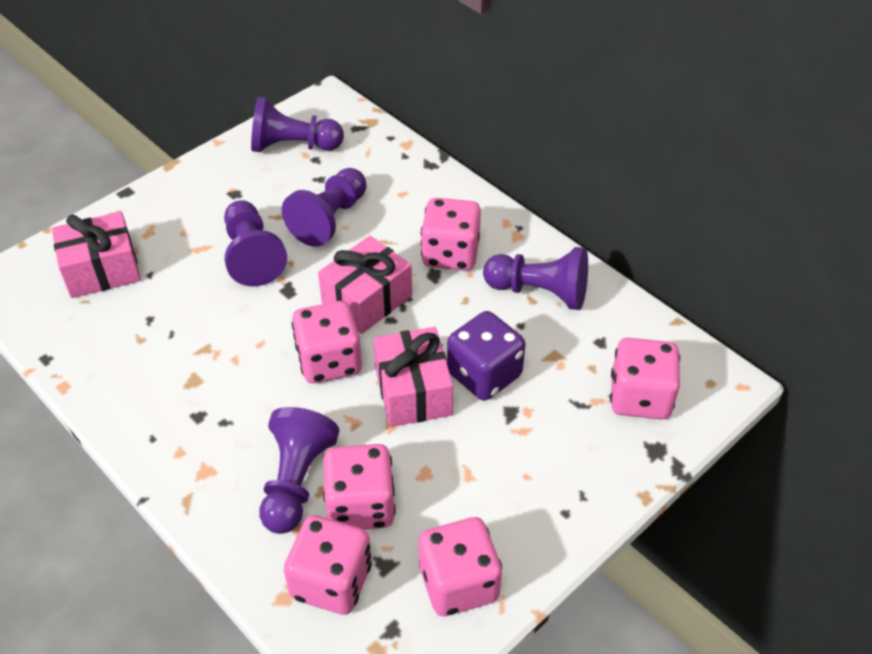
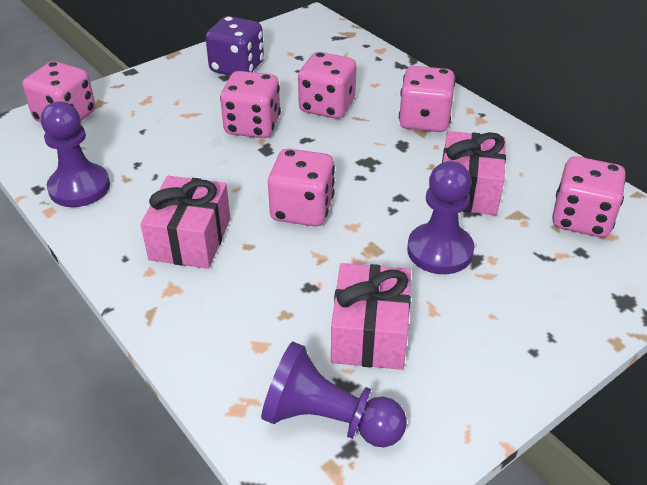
purple pawn: [224,200,287,286] [251,97,344,152] [259,407,340,534] [282,168,366,247] [483,247,588,310] = 5 -> [41,102,110,207] [261,342,407,447] [407,161,474,274] = 3

